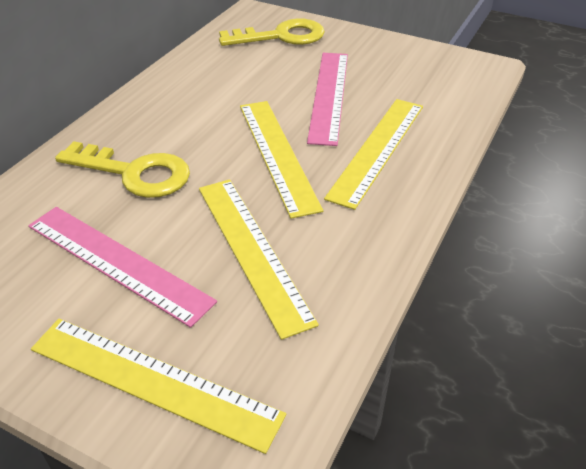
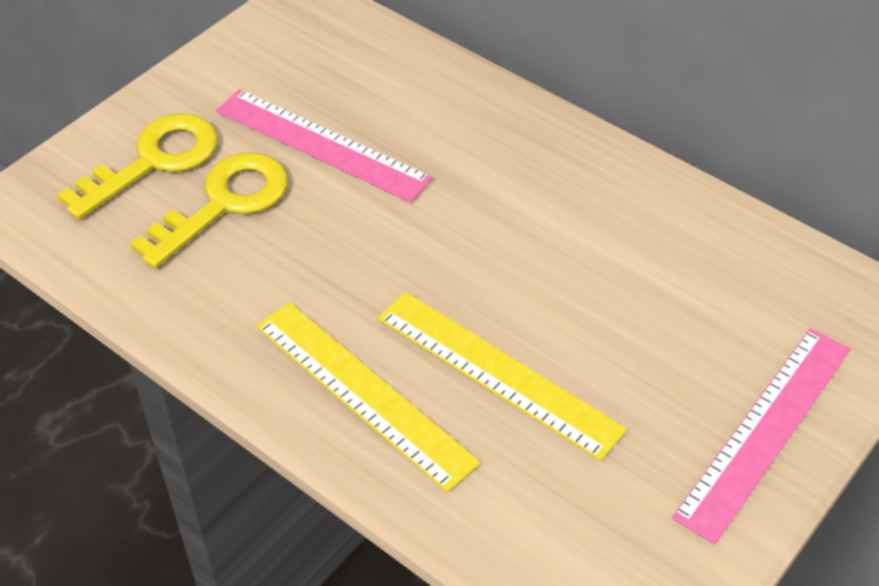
yellow ruler: [31,319,286,454] [199,179,319,340] [240,101,323,219] [324,99,423,210] = 4 -> [256,302,481,492] [378,292,627,461] = 2

